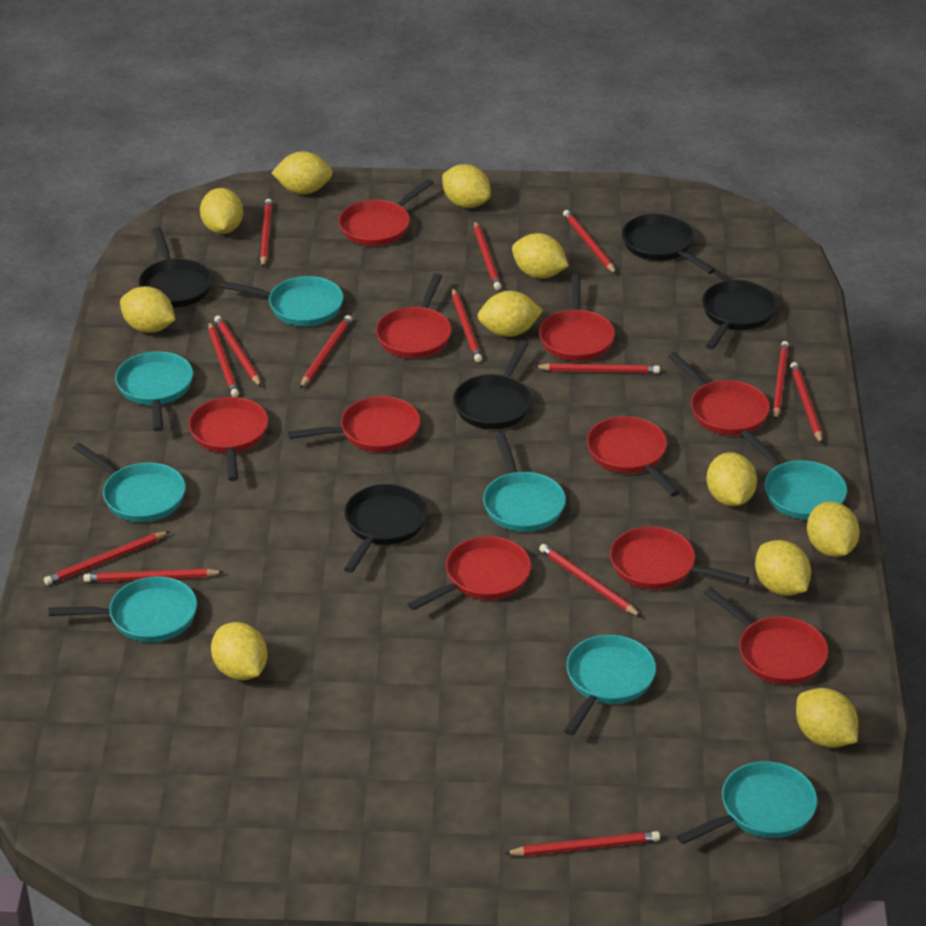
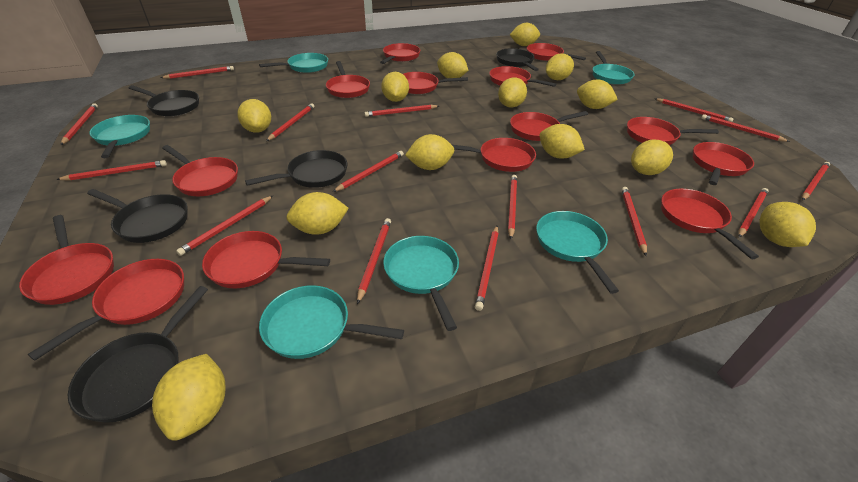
red pan: [188,397,268,481] [288,396,420,452] [339,179,434,246] [376,273,451,358] [407,536,531,611] [539,274,615,361] [587,416,680,497] [610,526,749,590] [668,352,770,435] [704,587,829,685] = 10 -> [19,215,114,305] [28,259,184,361] [162,145,238,196] [202,231,330,288] [326,61,370,98] [380,43,420,64] [403,72,468,94] [452,138,536,172] [489,66,556,87] [510,111,588,141] [527,43,586,61] [627,117,719,145] [661,189,759,259] [693,142,754,185] = 14
red pencil: [44,531,170,585] [83,568,224,582] [208,322,239,397] [214,315,261,387] [260,199,272,267] [300,315,352,389] [452,288,482,362] [474,221,501,290] [504,831,660,856] [534,363,660,373] [539,544,641,617] [563,210,616,274] [773,341,789,421] [790,362,822,444] = 14 -> [56,160,167,180] [61,103,98,145] [161,66,234,79] [176,196,273,256] [266,104,314,141] [333,151,404,192] [357,218,391,304] [364,105,439,117] [475,226,499,311] [508,175,517,239] [621,187,647,256] [654,98,733,122] [701,114,790,142] [738,188,769,237] [802,162,830,200] = 15
turquoise pan: [49,576,197,642] [73,443,186,522] [115,351,193,431] [220,276,344,326] [483,432,566,532] [564,635,656,735] [677,761,817,844] [741,429,847,520] = 8 -> [89,115,150,158] [259,53,328,73] [259,285,404,359] [383,236,459,331] [536,211,619,294] [593,51,634,85] = 6
yellow lemon: [120,286,175,333] [200,188,243,234] [211,622,268,680] [272,151,333,194] [442,164,491,208] [477,291,543,337] [512,233,569,278] [707,452,757,506] [755,540,811,596] [796,688,858,748] [807,502,860,557] = 11 -> [152,354,225,441] [237,99,271,133] [286,192,349,235] [381,72,409,102] [405,134,454,170] [437,52,468,78] [498,77,527,108] [510,23,540,46] [540,124,585,158] [546,53,574,80] [577,80,618,109] [631,140,673,175] [759,202,816,247] = 13

